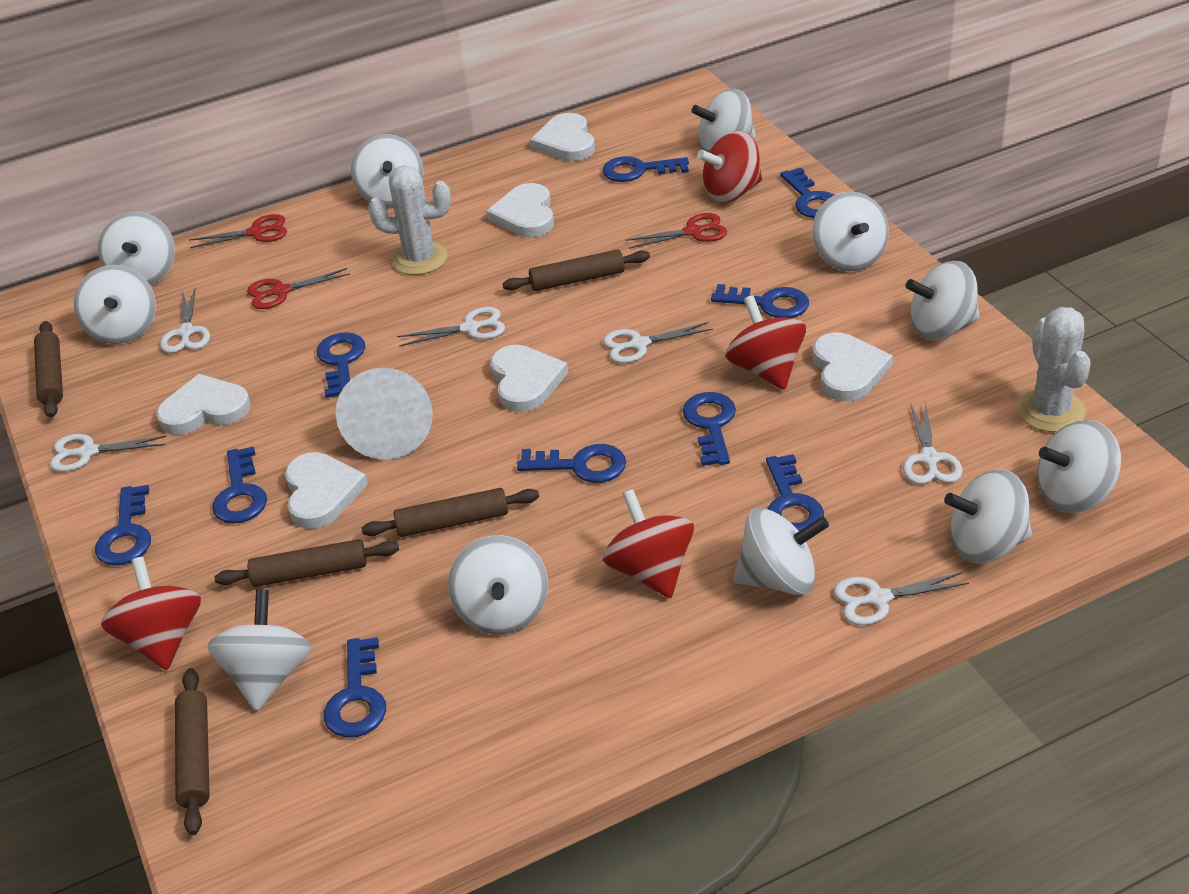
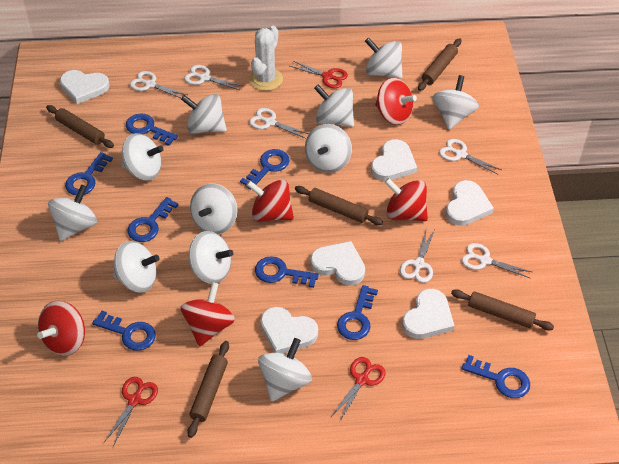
blue key: [95,485,151,565] [212,446,267,524] [316,332,365,398] [324,637,386,737] [517,444,626,483] [602,156,689,182] [683,392,736,466] [711,284,809,318] [766,454,824,531] [780,167,834,218] = 10 -> [65,152,113,195] [92,311,156,351] [126,113,178,146] [127,197,179,242] [240,149,290,189] [255,256,319,288] [337,285,378,340] [462,355,530,398] = 8
red spinning top: [101,557,201,670] [602,489,694,598] [697,131,762,203] [725,295,806,390] = 4 -> [37,301,85,356] [181,282,235,347] [247,179,294,222] [375,78,417,125] [384,178,428,221] = 5
white cactus: [368,165,451,275] [1017,307,1091,432] = 2 -> [249,26,283,91] = 1
white cone: [336,368,433,460] = 1 -> none = 0

